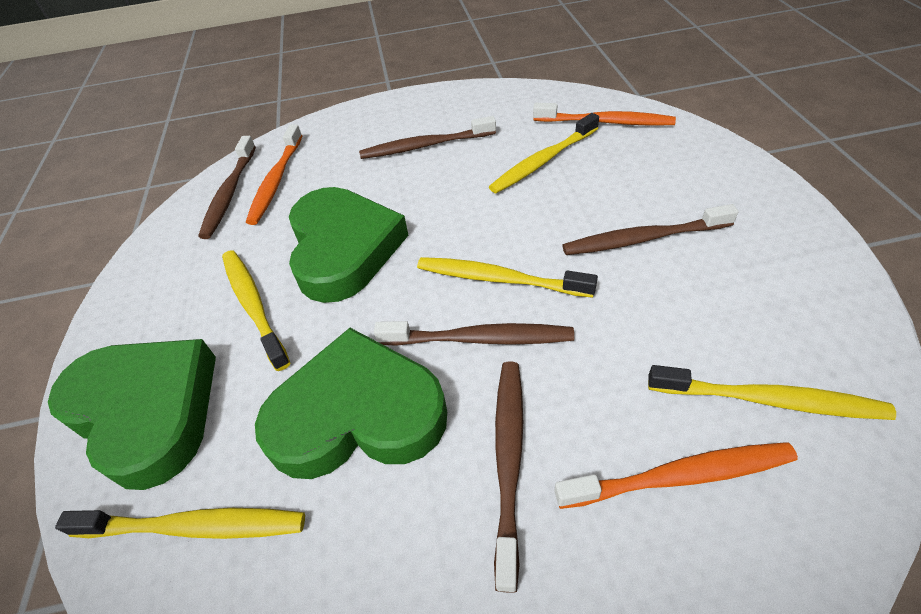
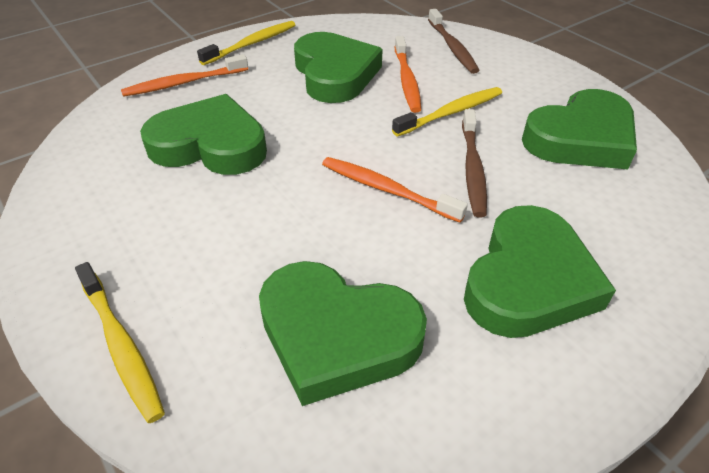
brown toothbrush: [198,136,256,239] [359,116,496,159] [374,321,574,346] [494,362,523,593] [562,204,739,255] = 5 -> [428,9,479,74] [462,109,487,218] = 2
green heart: [48,339,216,490] [255,328,447,479] [289,187,409,303] = 3 -> [140,94,267,175] [259,261,427,406] [294,32,383,103] [464,205,616,338] [522,89,637,170] = 5
yellow toothbrush: [55,508,305,539] [222,250,290,371] [417,257,598,298] [489,113,599,193] [648,365,896,420] = 5 -> [75,262,165,423] [197,21,295,65] [392,87,502,137] = 3

